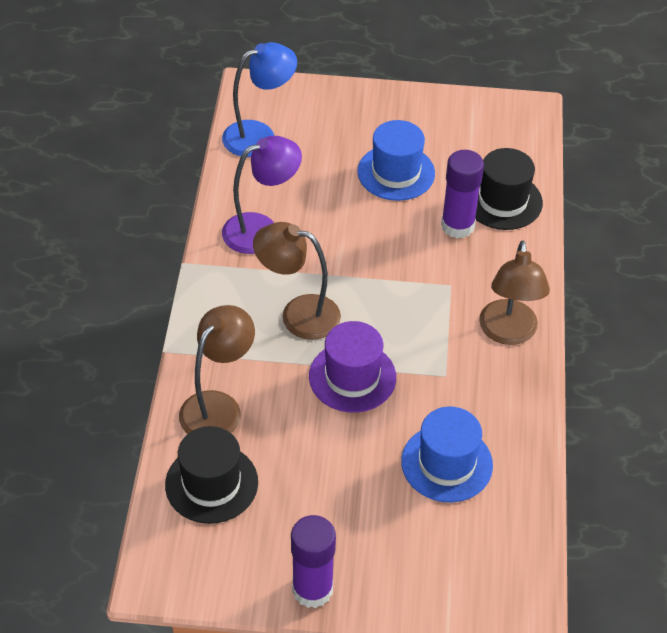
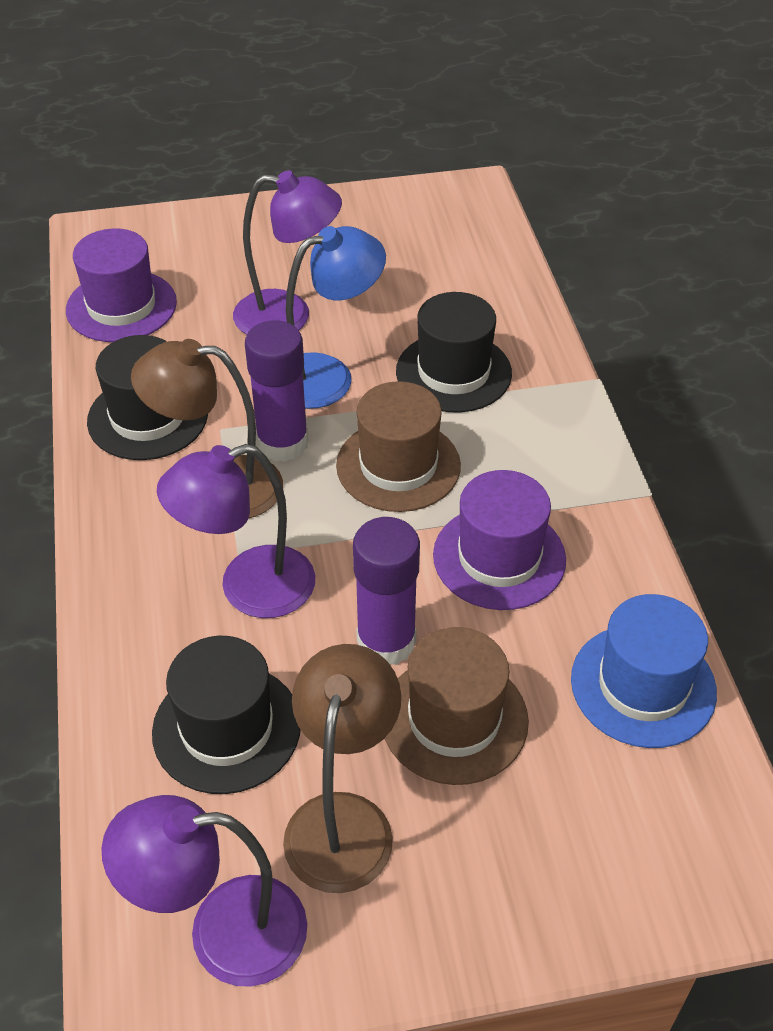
black hat: [165,426,258,524] [475,148,543,230] = 2 -> [87,335,208,460] [152,636,301,794] [396,292,512,413] = 3
blue hat: [357,120,435,201] [401,406,493,502] = 2 -> [571,594,717,748] = 1
brown hat: none = 0 -> [336,381,461,512] [384,627,529,785] = 2
brown lamp: [179,305,255,434] [253,222,341,340] [479,240,550,345] = 3 -> [131,339,283,518] [283,644,401,893] = 2
purple hat: [309,321,396,413] = 1 -> [66,228,177,342] [433,470,566,610] = 2
purple lamp: [222,136,302,254] = 1 -> [101,795,307,987] [157,444,315,618] [233,170,342,335] = 3

